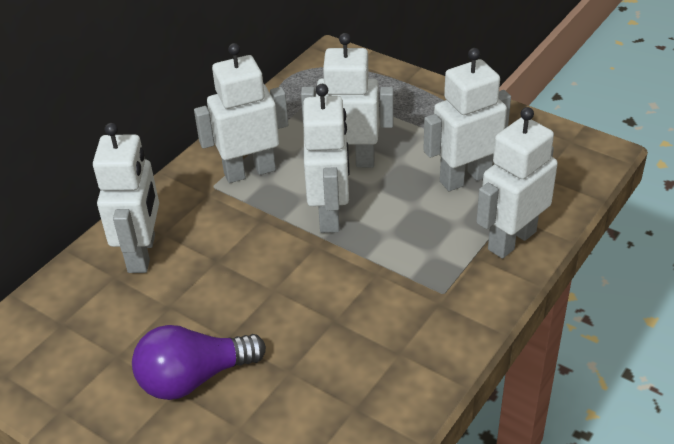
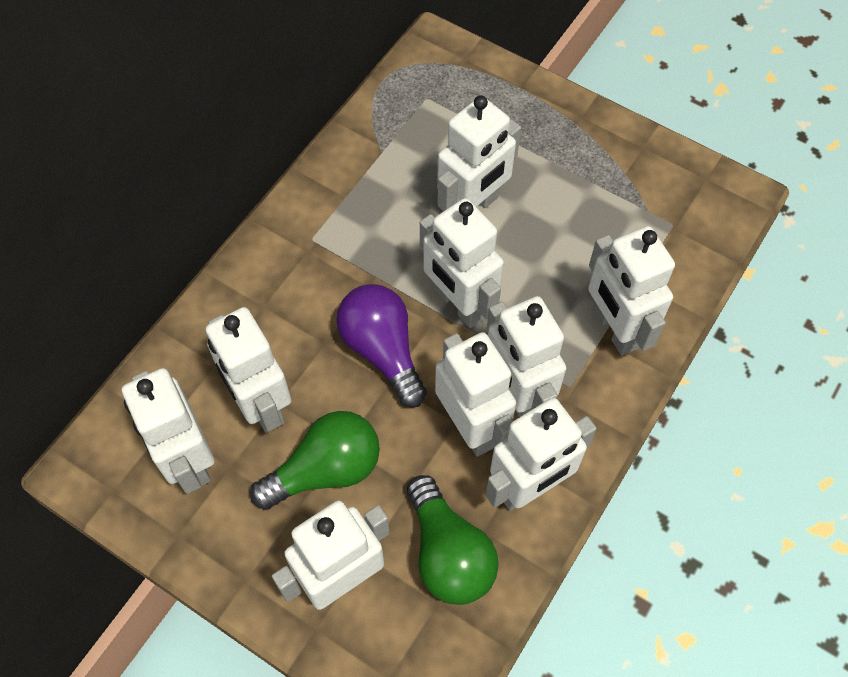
green light bulb: none = 0 -> [250,411,380,510] [407,475,499,605] = 2
white robot: [93,123,159,273] [194,43,288,183] [301,33,394,168] [303,84,350,233] [423,48,511,191] [476,107,558,259] = 6 -> [122,368,215,494] [205,307,292,433] [272,501,390,610] [420,198,504,328] [435,332,516,457] [437,95,521,211] [485,398,597,511] [486,296,566,417] [588,226,675,356] = 9

